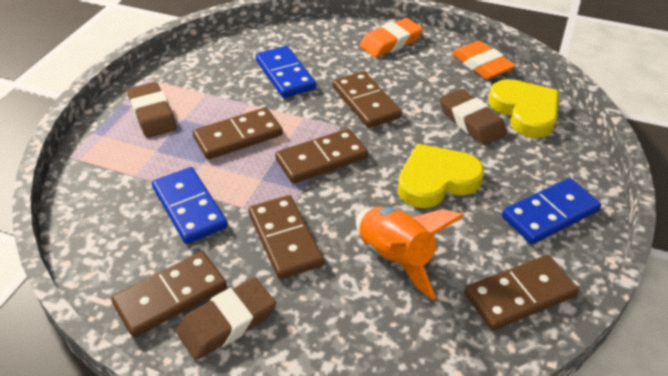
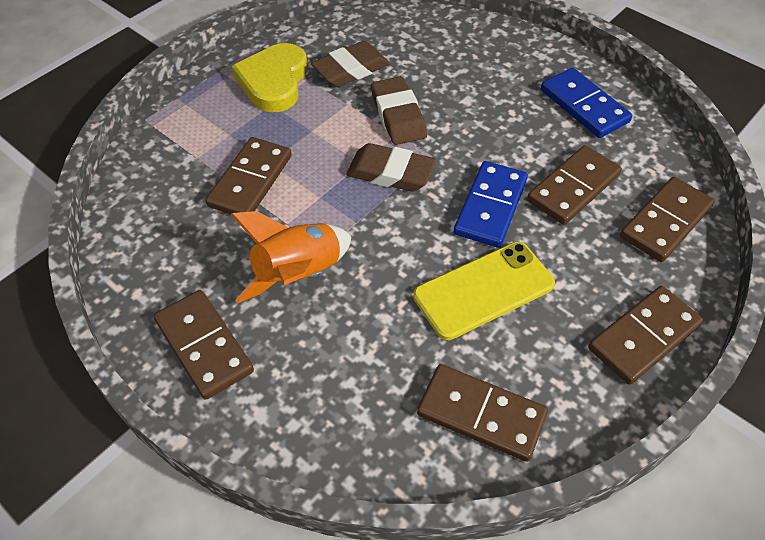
blue domino: [152,167,228,244] [255,46,316,98] [502,178,601,244] = 3 -> [454,161,528,248] [541,68,632,138] = 2
orange eraser: [359,18,423,58] [452,41,516,80] = 2 -> none = 0
yellow heart: [398,144,484,208] [488,79,559,138] = 2 -> [232,43,307,112] = 1
yellow phone: none = 0 -> [413,242,555,340] = 1

